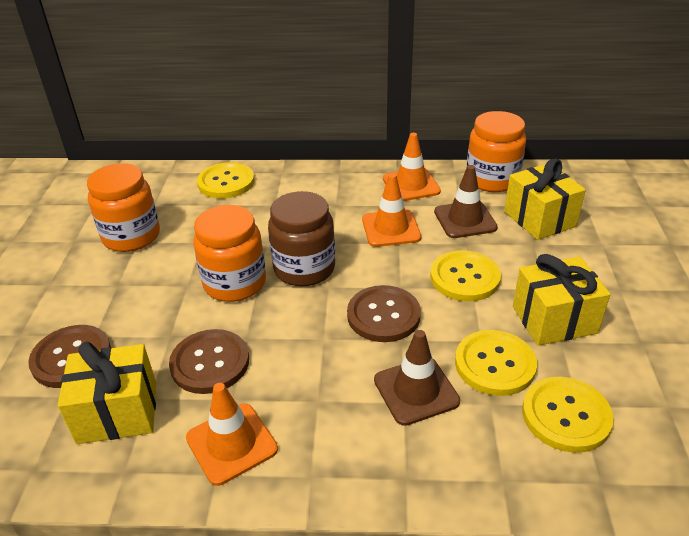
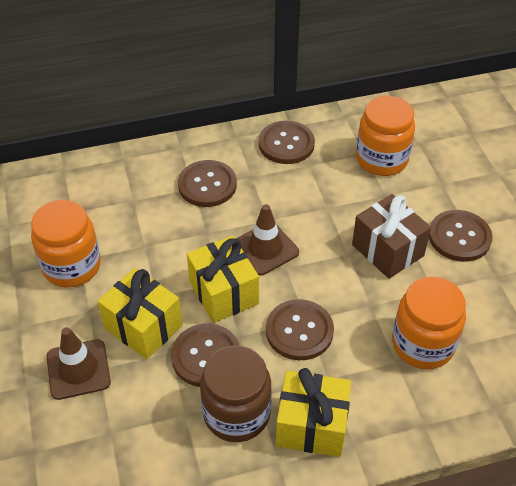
brown button: [28,325,111,388] [169,329,249,394] [347,285,421,342] = 3 -> [171,324,240,387] [178,160,237,207] [259,121,315,164] [266,299,334,360] [429,210,492,262] = 5
brown gift: none = 0 -> [352,194,431,279] = 1
orange traffic cone: [186,383,278,486] [362,173,421,247] [383,133,441,201] = 3 -> none = 0
yellow button: [197,162,255,198] [430,250,501,301] [455,330,537,396] [522,377,614,453] = 4 -> none = 0

